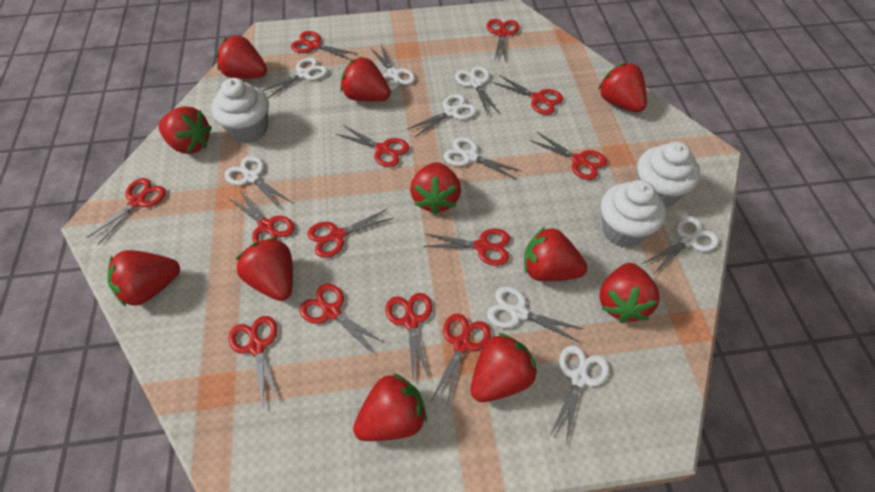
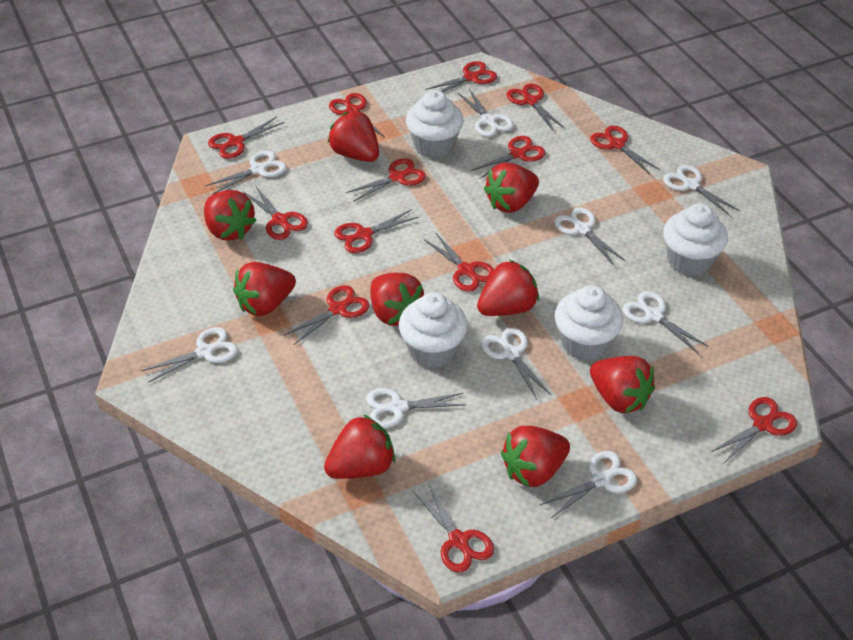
red strawberry: [107,250,180,307] [158,106,212,154] [216,35,267,79] [236,237,293,301] [340,57,391,102] [353,373,427,441] [410,162,461,215] [471,333,537,402] [524,227,587,281] [598,63,647,112] [599,263,660,323] = 11 -> [204,190,257,240] [233,262,296,316] [324,414,395,479] [328,111,379,162] [370,273,424,326] [477,260,539,316] [484,162,539,213] [501,426,570,487] [590,356,655,413] = 9
white cupcake: [212,78,269,143] [601,180,666,248] [637,141,700,208] = 3 -> [399,292,468,368] [406,90,464,158] [555,285,623,361] [663,204,728,276] = 4

